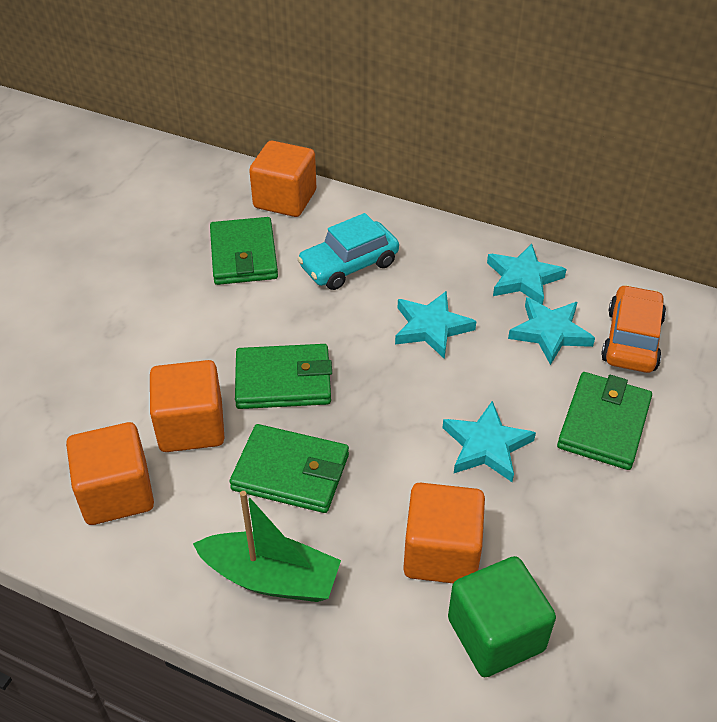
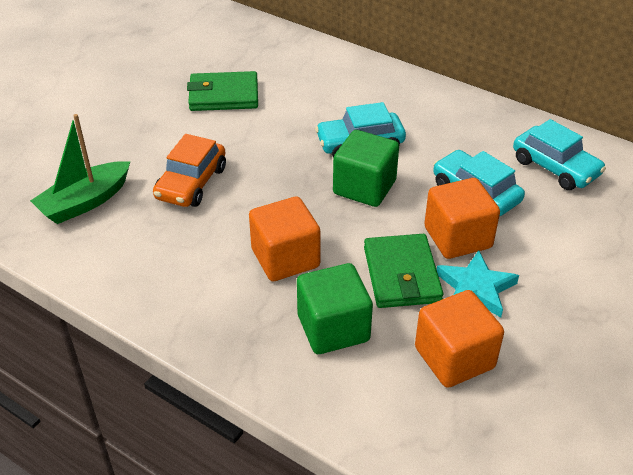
green cube: [448,556,556,677] = 1 -> [297,263,373,354] [333,130,399,207] = 2
green wallet: [210,217,278,285] [229,424,349,513] [235,344,332,409] [557,372,652,470] = 4 -> [187,71,258,111] [364,234,444,308] = 2
orange cube: [66,422,154,525] [150,360,225,452] [249,141,316,217] [403,482,485,583] = 4 -> [249,197,321,281] [415,290,504,388] [424,178,500,259] = 3
turquoise car: [297,213,399,290] = 1 -> [315,102,406,157] [433,150,525,216] [513,119,606,190] = 3
turquoise star: [395,291,476,359] [442,401,536,482] [487,244,567,305] [508,297,595,365] = 4 -> [437,250,519,318] = 1

